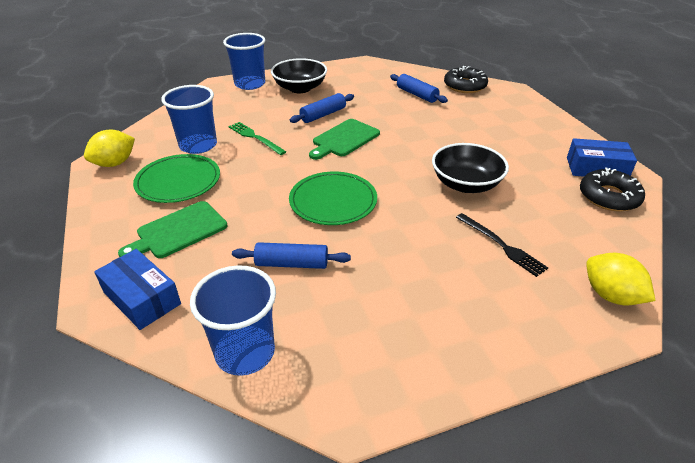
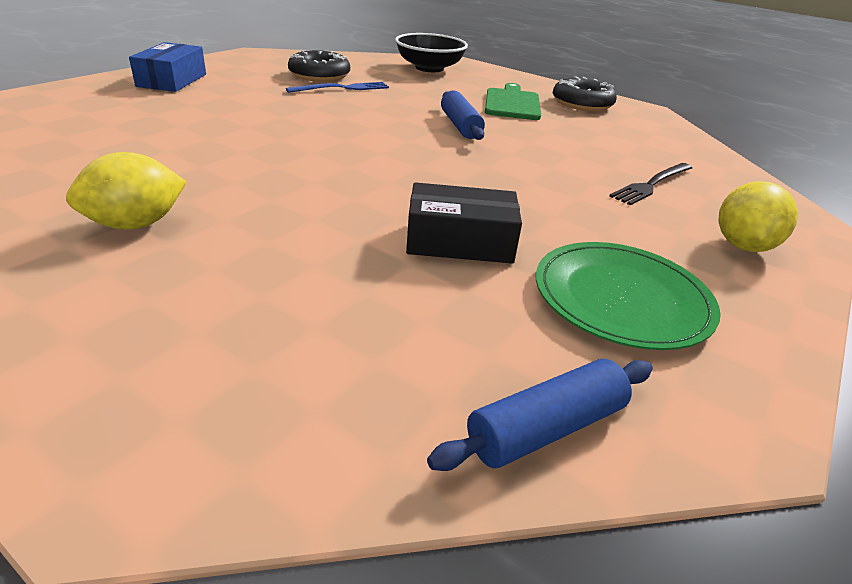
black bowl: [271,58,327,93] [432,143,509,193] = 2 -> [395,33,468,72] = 1
black box: none = 0 -> [406,182,522,264] = 1
blue box: [94,249,181,330] [567,138,637,177] = 2 -> [129,42,206,92] = 1
blue cup: [161,85,217,154] [190,265,276,376] [223,33,265,90] = 3 -> none = 0
blue fork: none = 0 -> [286,82,389,93] = 1
blue rolling pin: [232,242,351,269] [290,93,354,123] [390,74,448,103] = 3 -> [427,359,653,471] [441,90,485,140] = 2
green cutting board: [118,201,227,258] [309,119,380,160] = 2 -> [485,83,541,120] = 1
green fork: [229,122,286,155] = 1 -> none = 0
green plate: [133,154,220,203] [289,172,377,225] = 2 -> [536,242,721,350] = 1

